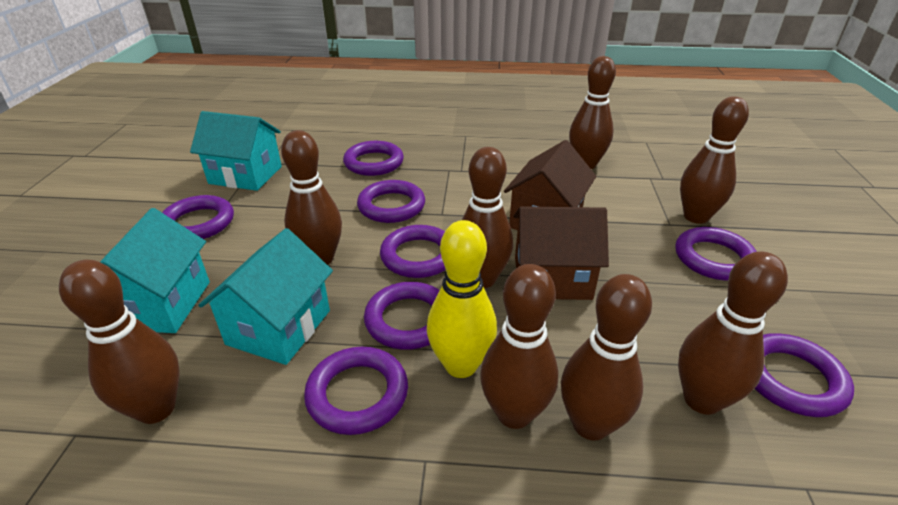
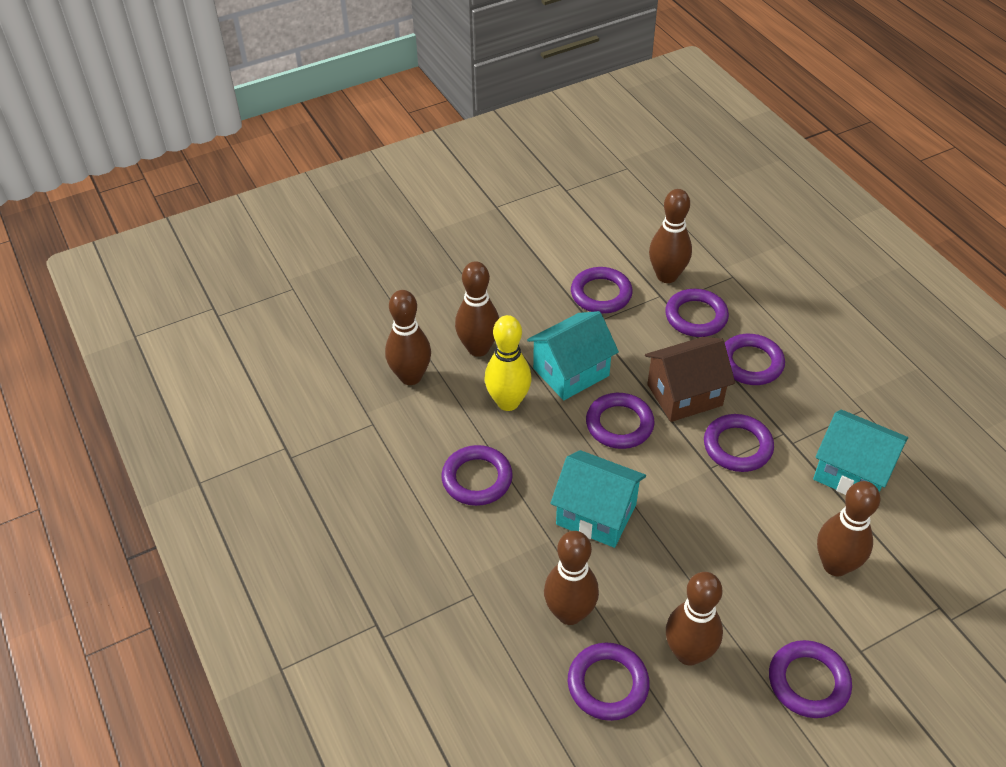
brown bowling pin: [59,260,180,424] [281,130,342,265] [462,147,513,288] [480,264,558,429] [561,274,652,441] [569,56,616,169] [678,252,788,415] [680,96,749,224] = 8 -> [385,290,431,385] [455,261,499,357] [544,531,599,625] [649,189,692,283] [666,572,723,666] [817,481,881,577] = 6
brown house: [504,140,596,230] [514,206,609,300] = 2 -> [645,337,735,422] = 1

